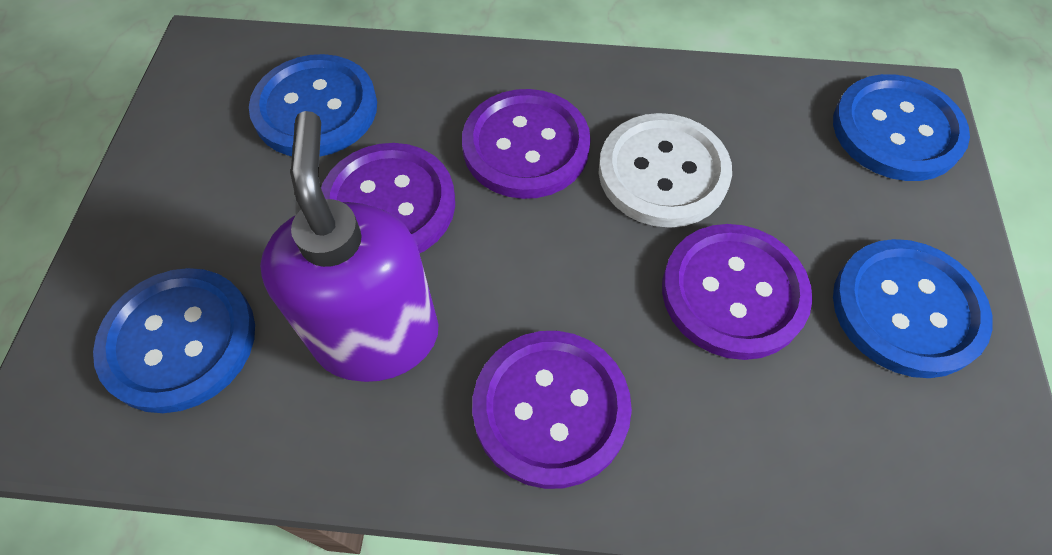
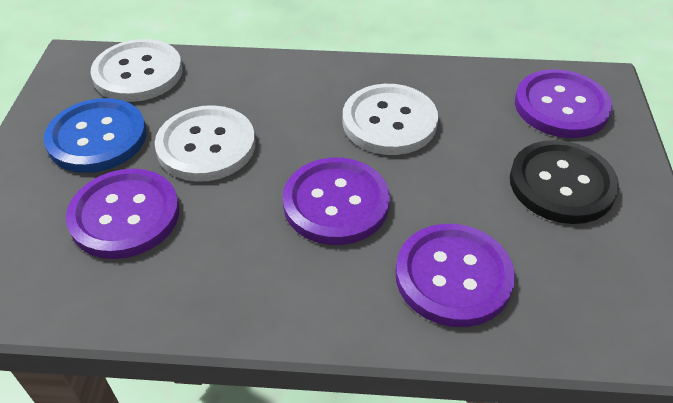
black button: none = 0 -> [510,140,619,224] = 1
blue button: [93,268,255,413] [249,54,377,156] [833,74,970,181] [833,239,993,378] = 4 -> [44,98,146,173] = 1
purple soap dispenser: [260,111,439,382] = 1 -> none = 0
white button: [599,113,732,228] = 1 -> [90,39,183,102] [155,105,255,182] [343,84,438,155] = 3

